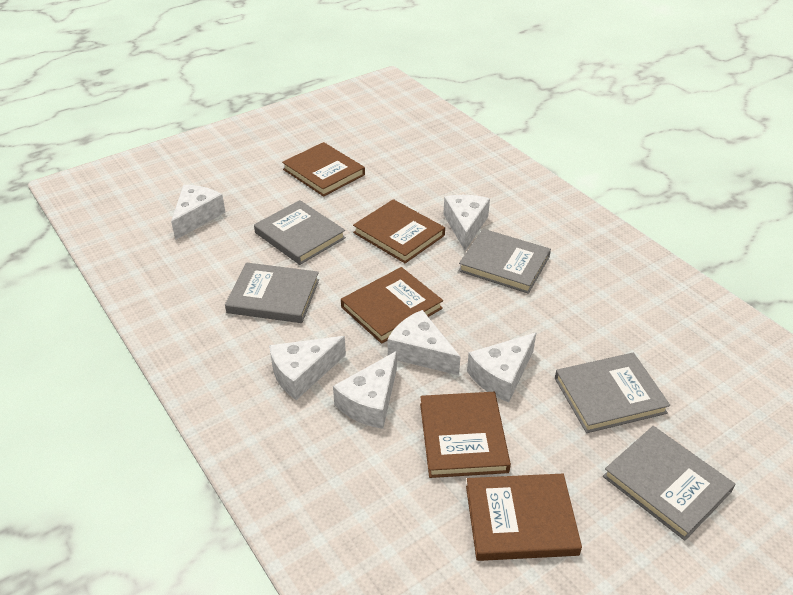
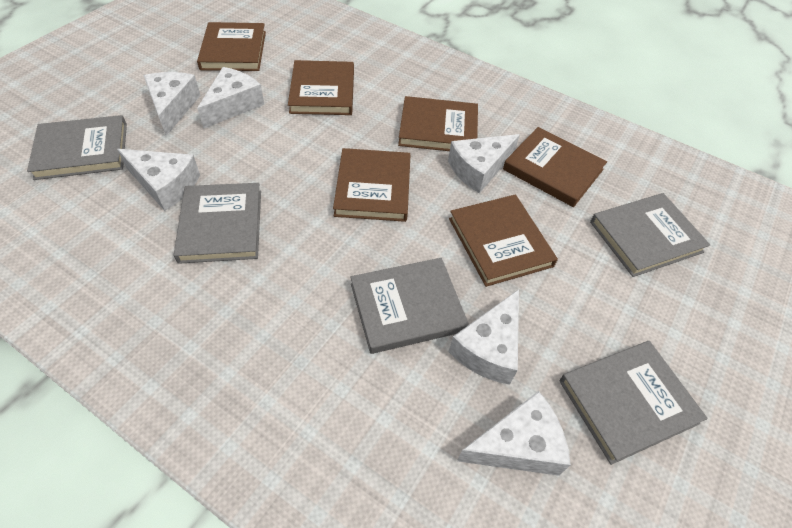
brown book: [282,142,365,197] [341,267,443,344] [353,199,445,263] [420,392,511,478] [466,474,582,561] = 5 -> [197,22,266,71] [288,60,354,115] [333,148,410,222] [398,96,478,151] [449,195,558,287] [503,127,607,207] = 6

